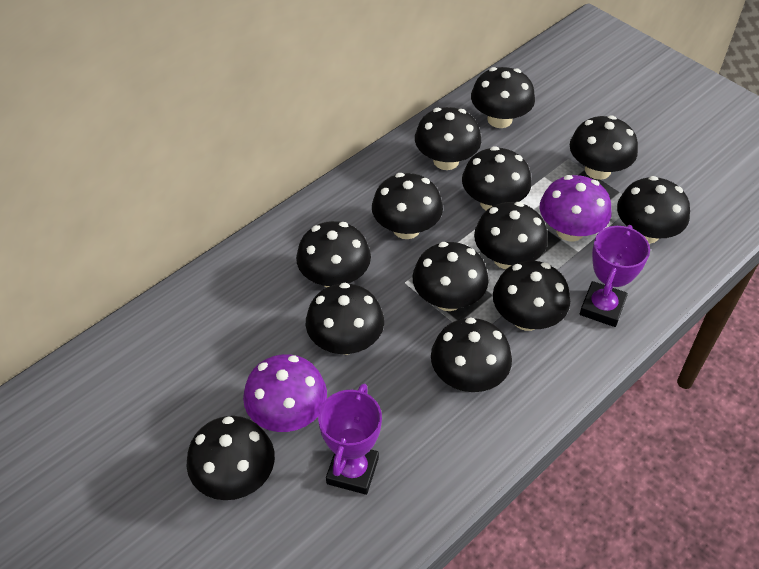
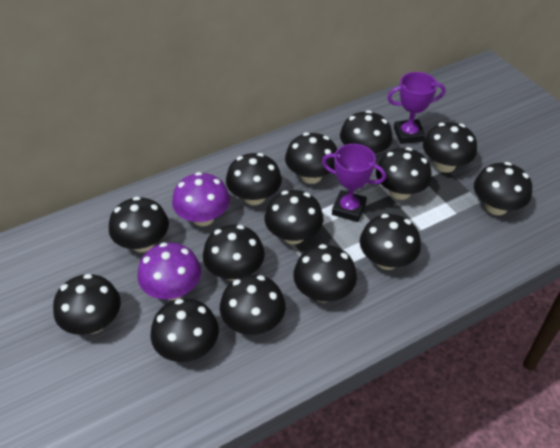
black mushroom: [187,416,275,500] [296,221,371,288] [306,283,384,355] [372,173,443,239] [412,242,489,311] [415,107,481,170] [431,317,512,392] [462,146,532,211] [471,67,535,128] [474,202,548,269] [493,261,570,331] [570,115,638,180] [617,176,690,244] = 13 -> [53,274,121,335] [109,197,169,252] [150,299,219,362] [203,225,265,281] [220,274,286,335] [226,153,282,205] [264,190,323,244] [285,132,337,184] [293,244,357,303] [340,110,393,154] [360,214,421,270] [376,147,432,200] [423,122,477,173] [474,162,532,215] = 14

